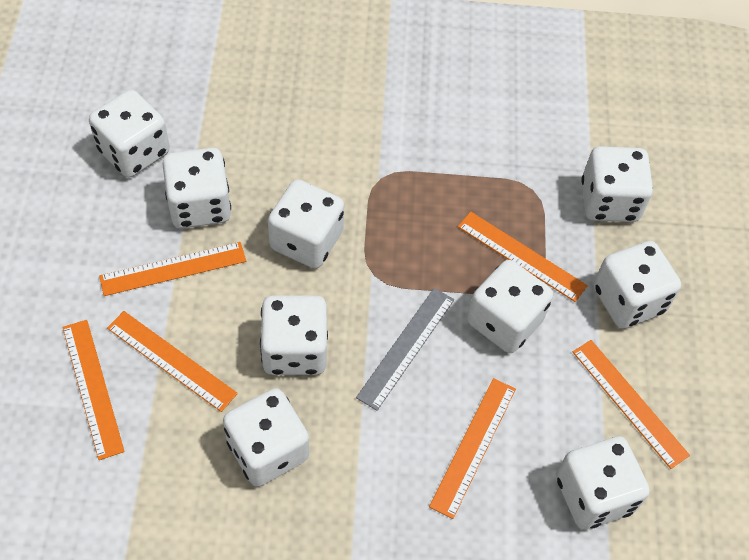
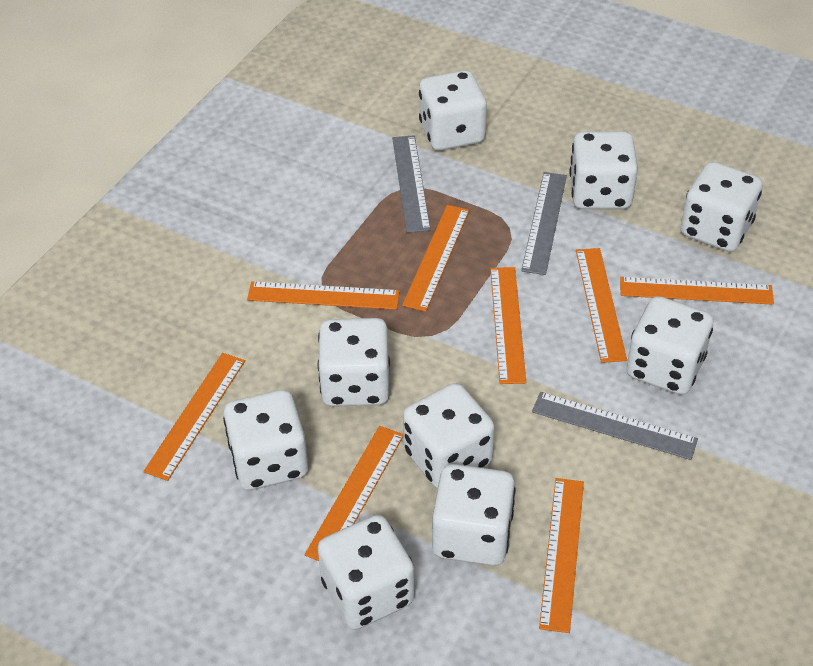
grey ruler: [356,288,454,411] = 1 -> [392,135,431,233] [521,172,567,275] [532,392,698,460] = 3
orange ruler: [63,320,125,460] [99,242,246,296] [107,311,238,412] [429,378,516,519] [458,212,588,302] [573,340,690,469] = 6 -> [143,353,245,481] [247,281,400,310] [304,426,403,561] [402,205,470,312] [490,267,526,384] [539,478,584,633] [576,248,627,363] [620,277,774,305] = 8

